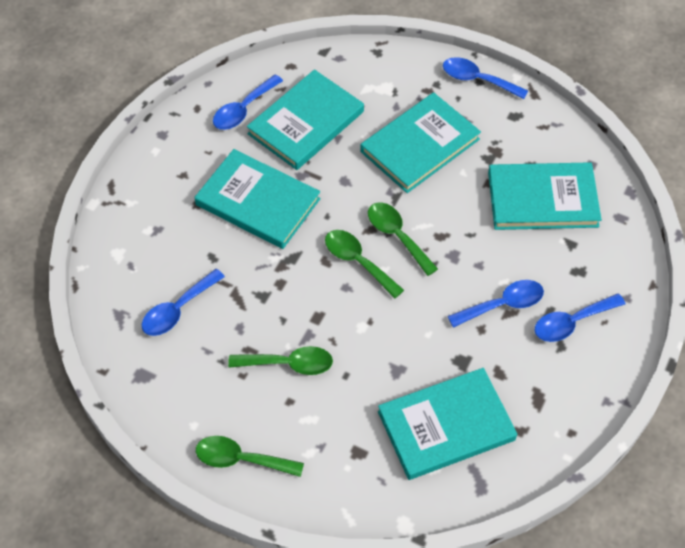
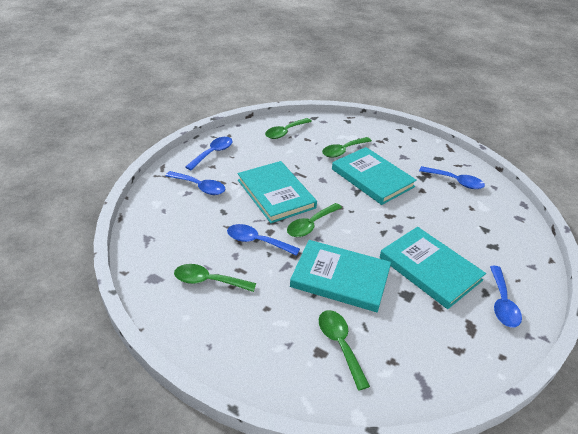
green spoon: [196,436,304,477] [228,346,333,375] [325,230,404,298] [368,203,438,276] = 4 -> [174,264,256,292] [265,118,312,139] [287,203,342,237] [319,310,370,391] [322,137,372,158] = 5
turquoise book: [194,149,321,249] [247,70,364,170] [360,92,481,193] [378,368,517,480] [488,162,602,230] = 5 -> [238,161,317,223] [290,240,391,312] [332,147,417,205] [380,227,486,309] = 4

